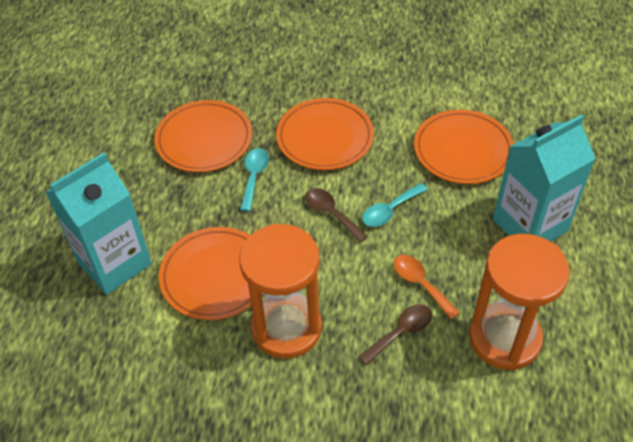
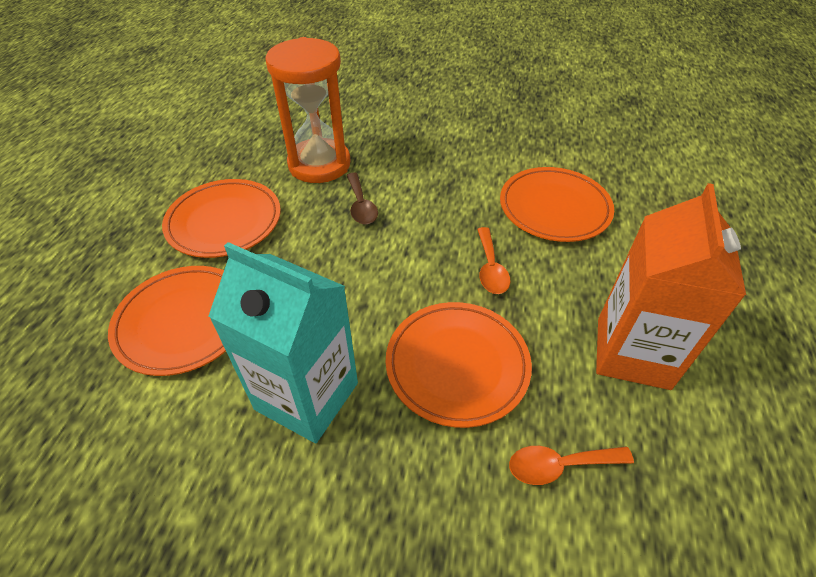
brown spoon: [305,188,368,243] [358,304,432,366] = 2 -> [347,172,378,224] = 1
orange carton: none = 0 -> [596,183,746,390] = 1
orange hourglass: [239,224,322,359] [469,234,570,371] = 2 -> [265,37,351,183] = 1
orange spoon: [393,255,460,319] = 1 -> [477,227,510,294] [509,446,634,485] = 2
turquoise carton: [46,152,152,295] [493,114,596,242] = 2 -> [209,242,358,443] = 1
turquoise spoon: [240,148,269,211] [362,183,428,227] = 2 -> none = 0

